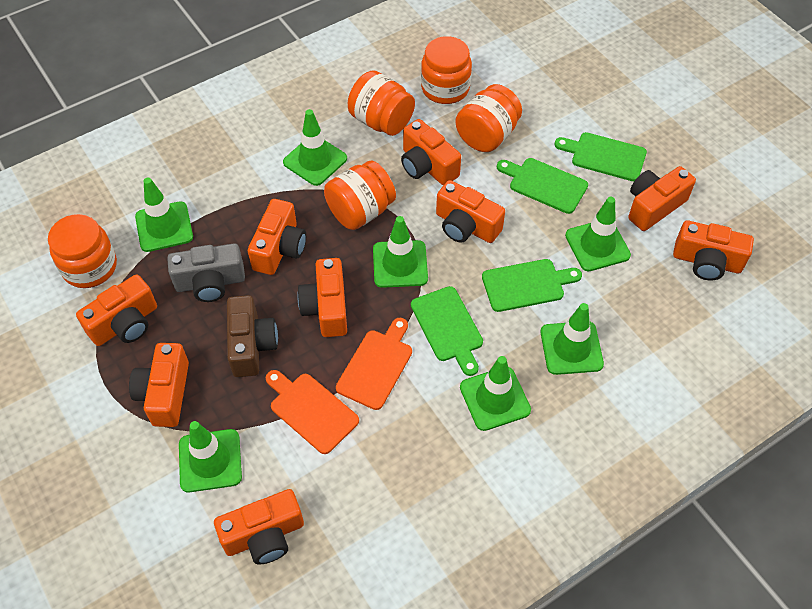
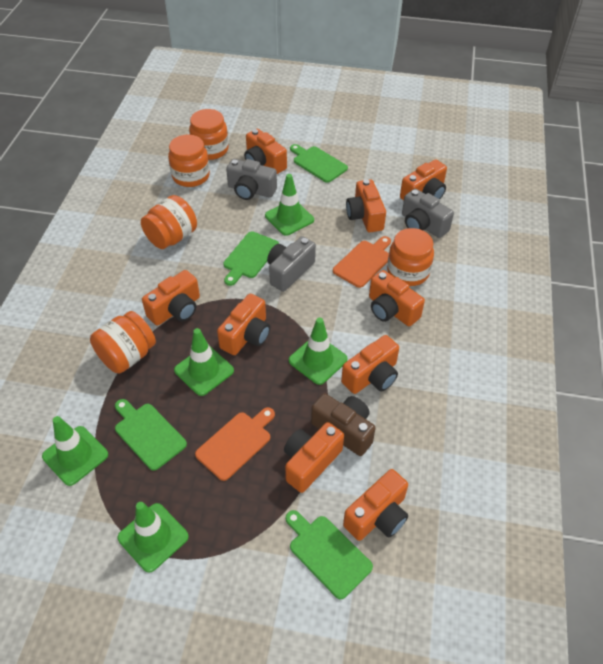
green traffic cone: [135,178,193,252] [179,421,242,493] [283,109,347,186] [373,216,428,288] [460,356,531,431] [541,303,604,375] [565,197,631,271] = 7 -> [42,416,108,486] [118,502,189,573] [174,328,234,396] [265,174,314,236] [289,318,348,385] = 5
grey camera: [167,243,245,302] = 1 -> [226,159,277,200] [267,236,316,292] [402,189,454,238] = 3

